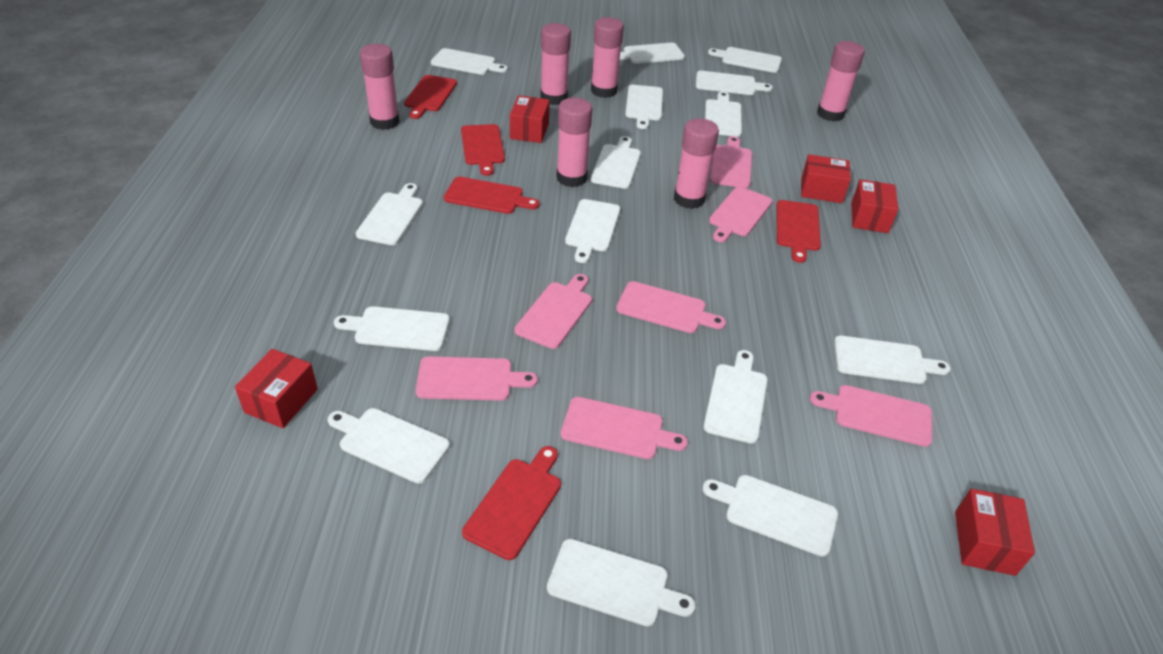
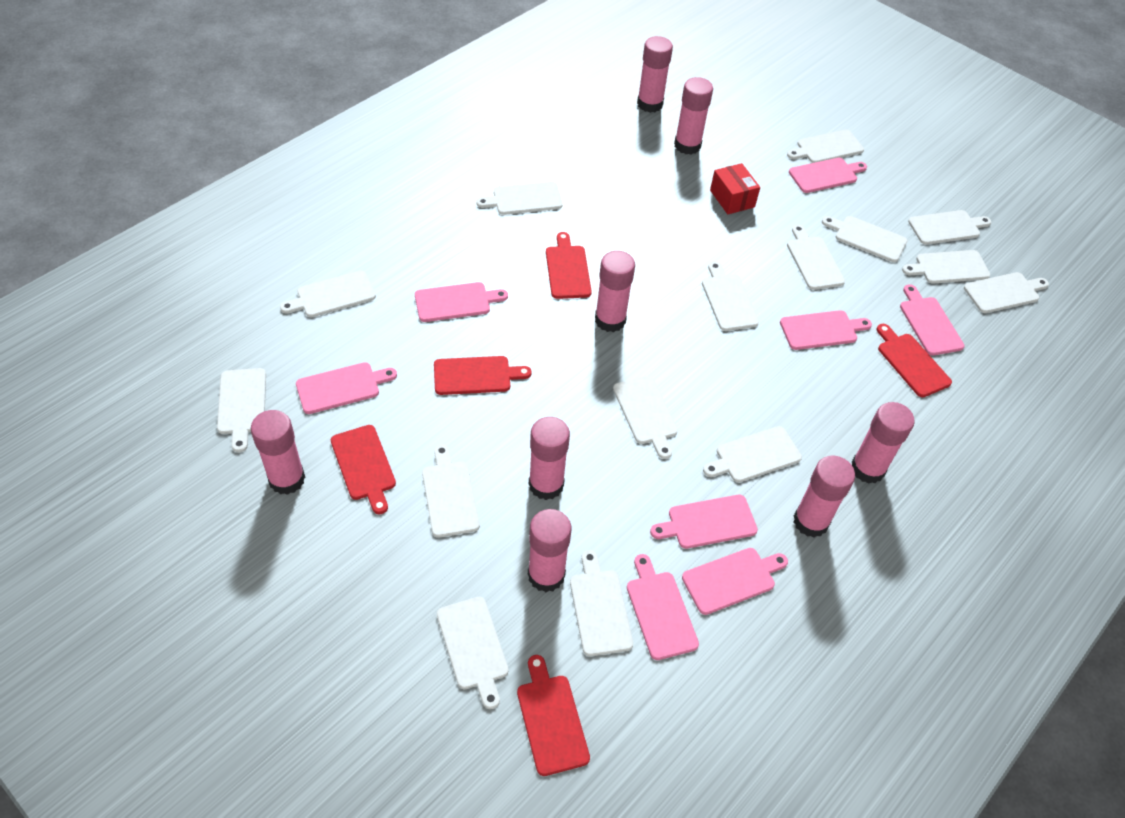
pink cutting board: [416,356,538,401] [514,274,592,349] [561,397,688,459] [616,281,726,333] [709,186,773,242] [710,136,752,188] [810,385,932,447] = 7 -> [296,362,397,414] [415,282,508,322] [627,554,699,660] [650,495,758,549] [682,548,788,615] [780,310,872,350] [789,158,867,193] [900,284,965,356] = 8
pink glue stick: [360,44,399,130] [540,23,571,105] [556,98,592,187] [591,17,624,98] [674,118,719,209] [817,41,865,122] = 6 -> [251,410,305,495] [528,509,571,592] [529,417,570,500] [595,251,635,332] [637,36,673,113] [674,77,713,155] [794,456,855,538] [852,402,915,484] = 8
red box: [235,349,318,428] [510,95,550,143] [801,154,851,203] [851,179,898,233] [955,489,1035,576] = 5 -> [710,163,760,214] = 1

